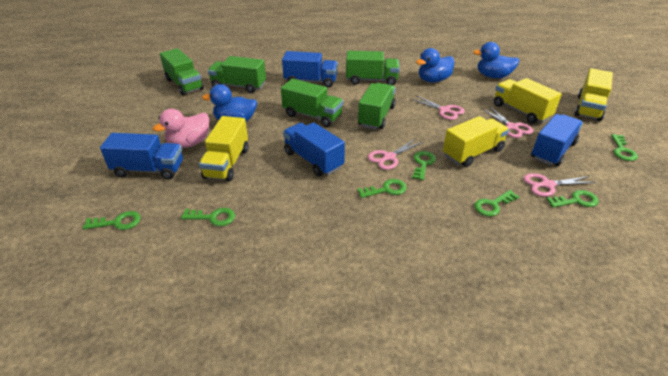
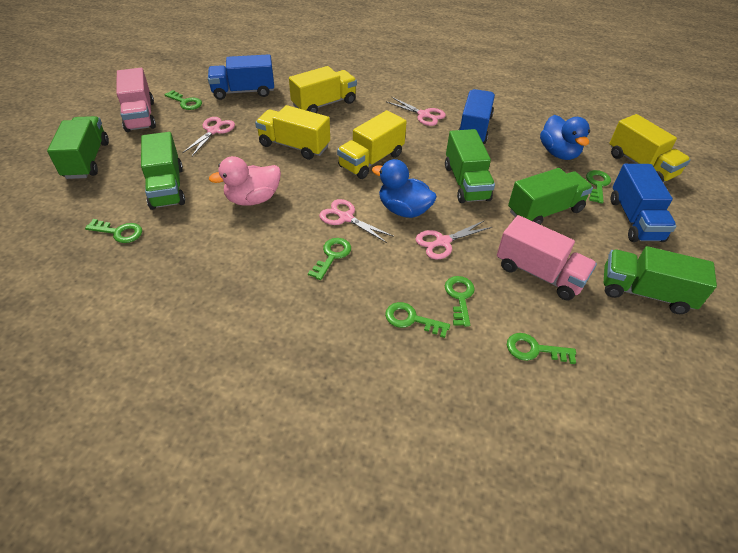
blue duck: [202,84,257,122] [416,48,454,83] [473,42,519,78] = 3 -> [372,159,437,218] [540,115,590,160] = 2
blue truck: [100,133,183,180] [282,51,338,88] [283,122,345,176] [531,114,583,166] = 4 -> [208,54,274,100] [458,89,495,144] [611,164,676,242] = 3
pink truck: none = 0 -> [117,68,156,132] [497,215,597,300] = 2

